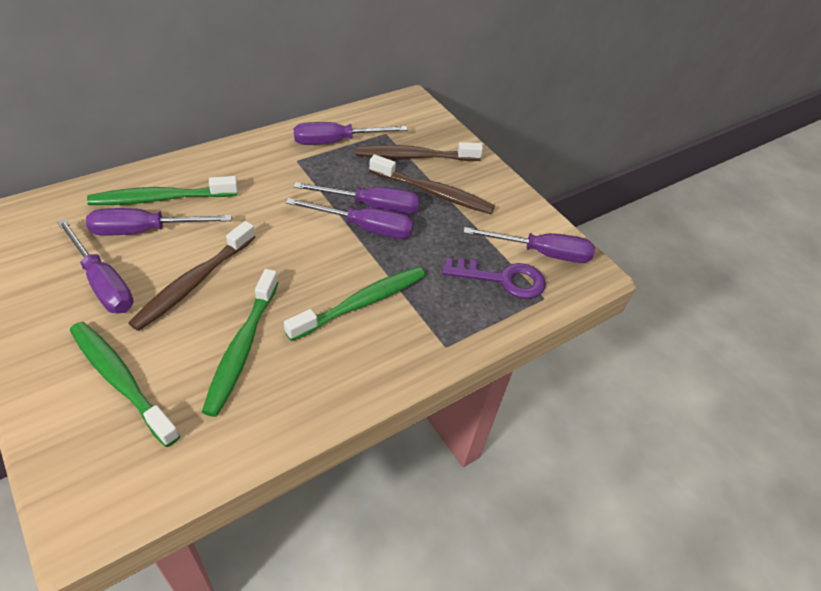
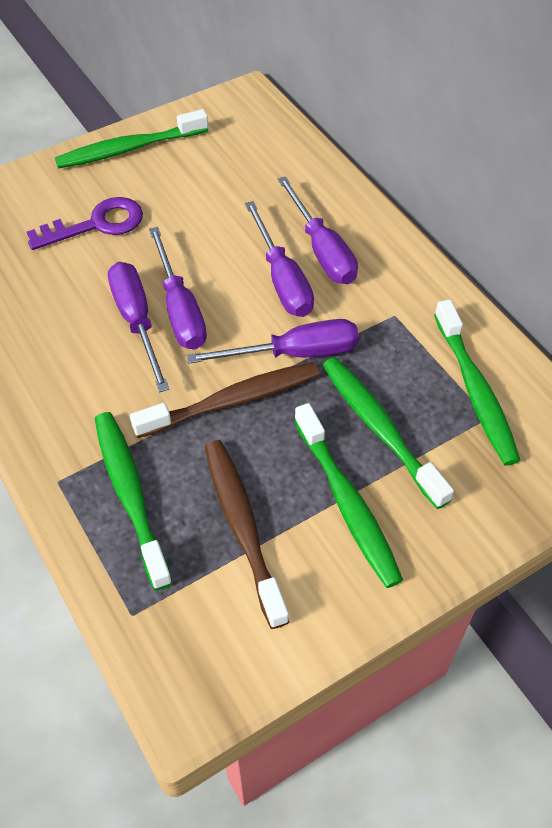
brown toothbrush: [128,221,255,331] [356,142,483,161] [369,154,495,214] = 3 -> [130,362,319,438] [205,440,289,629] = 2
green toothbrush: [70,322,180,447] [87,176,238,205] [202,269,279,417] [284,267,426,341] = 4 -> [55,109,208,169] [95,412,173,590] [294,403,403,588] [322,357,454,509] [434,299,520,465] = 5
purple screwdriver: [57,219,133,313] [86,208,231,236] [286,198,414,239] [294,122,407,145] [294,182,419,215] [464,227,595,263] = 6 -> [108,262,169,392] [149,227,207,349] [187,319,359,364] [245,201,314,317] [278,176,358,284] = 5

